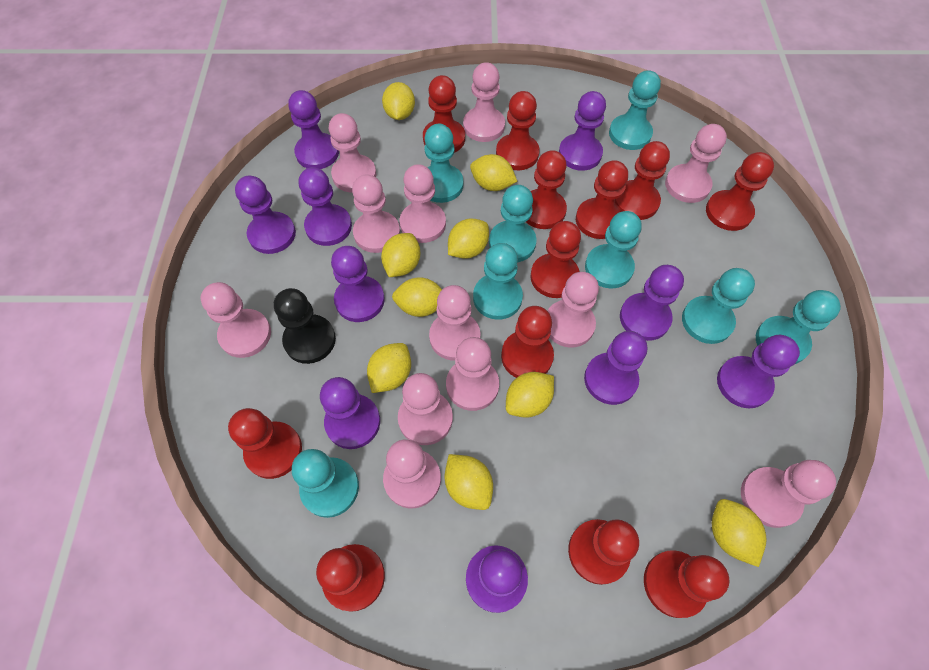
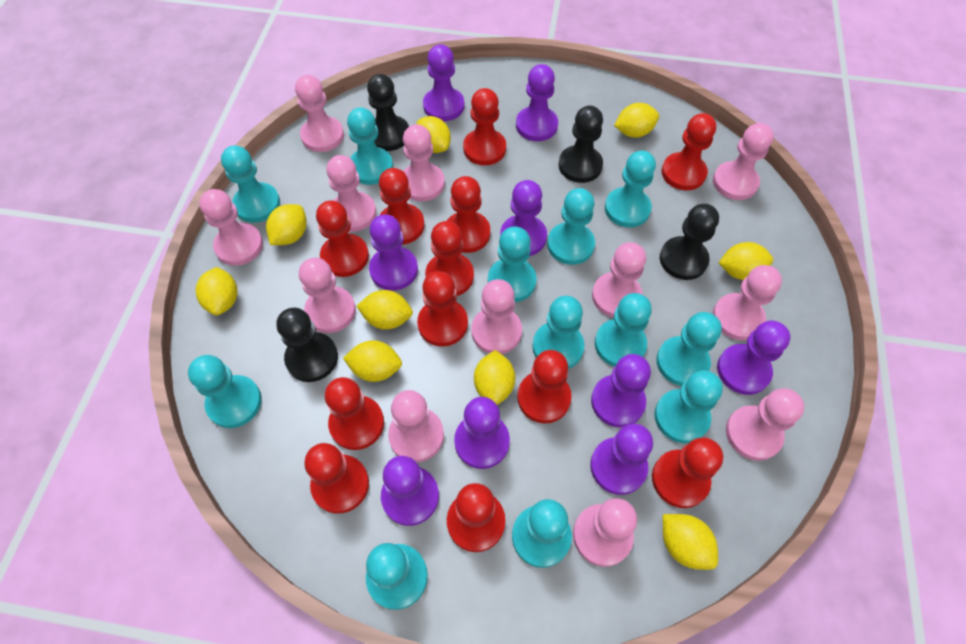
black pawn: [274,288,336,364] = 1 -> [276,307,338,382] [367,74,409,151] [559,106,603,183] [660,204,719,280] = 4
purple pawn: [235,176,296,254] [288,90,339,169] [299,167,352,246] [320,377,380,449] [331,246,385,322] [466,545,528,613] [559,91,606,171] [584,331,647,405] [620,265,684,341] [717,335,800,408] = 10 -> [369,214,418,291] [381,456,439,526] [423,44,464,121] [454,397,510,469] [500,180,547,256] [516,64,558,141] [590,424,653,495] [591,354,651,427] [717,321,790,395] = 9
turquoise pawn: [292,449,359,518] [424,124,463,203] [473,243,523,320] [489,185,537,262] [585,211,642,289] [609,70,661,150] [682,268,755,344] [756,290,841,364] = 8 -> [188,355,262,428] [221,145,280,223] [347,107,393,185] [366,543,428,610] [488,226,536,302] [512,499,572,568] [532,296,585,369] [547,188,595,265] [595,293,652,367] [605,150,656,228] [654,370,723,443] [656,312,722,386] = 12

